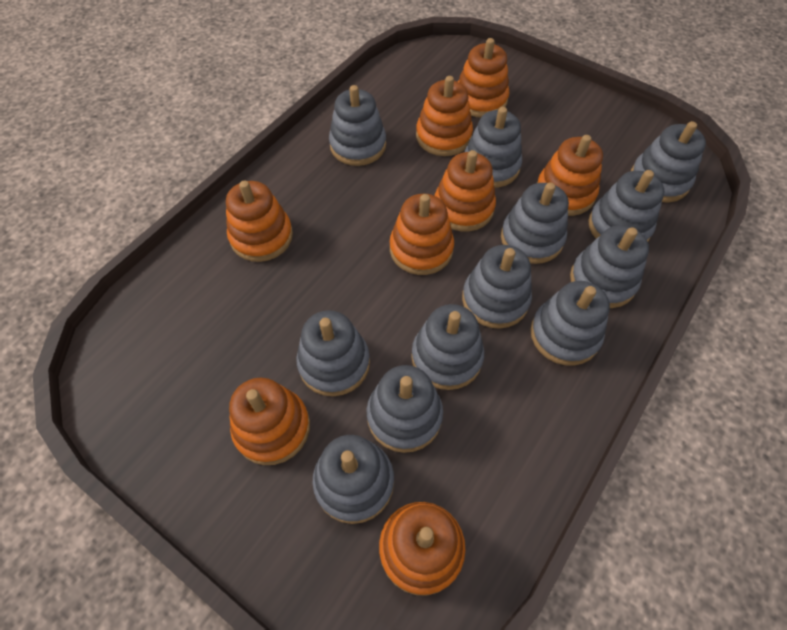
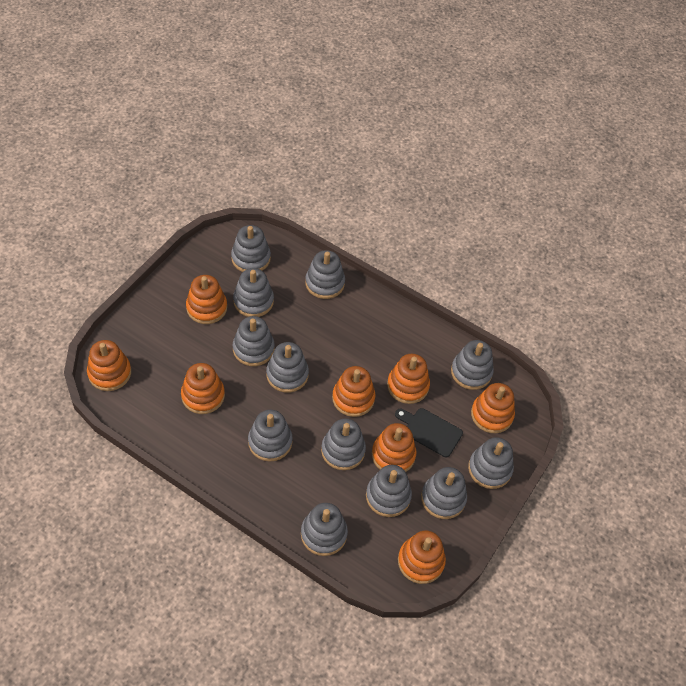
black cutting board: none = 0 -> [395,408,463,457] = 1

